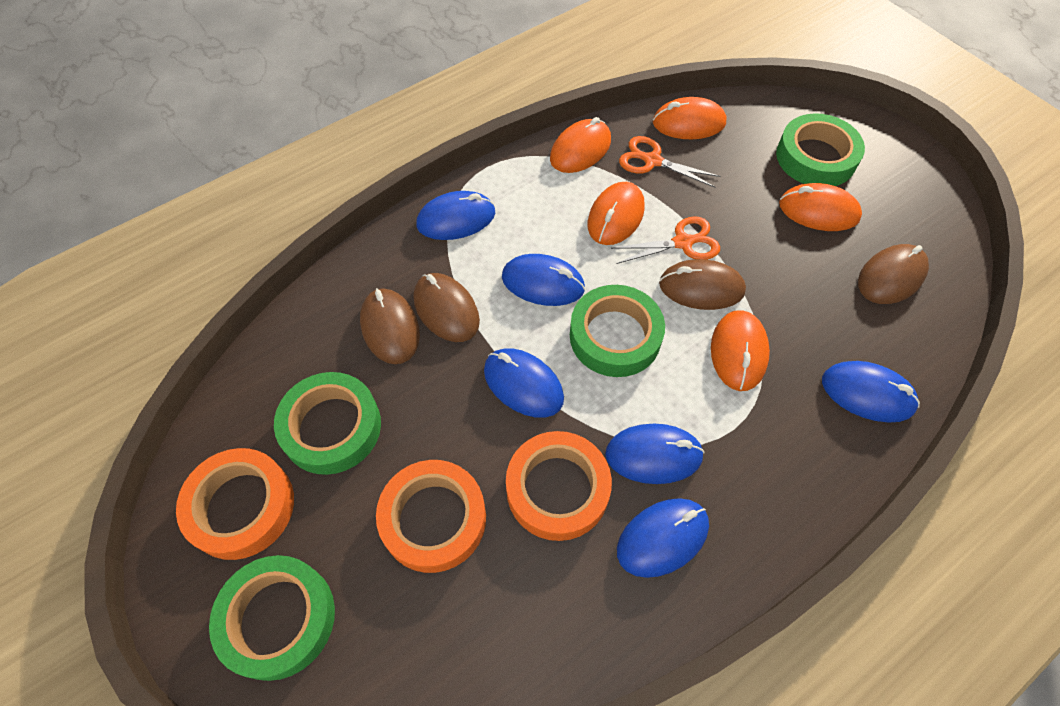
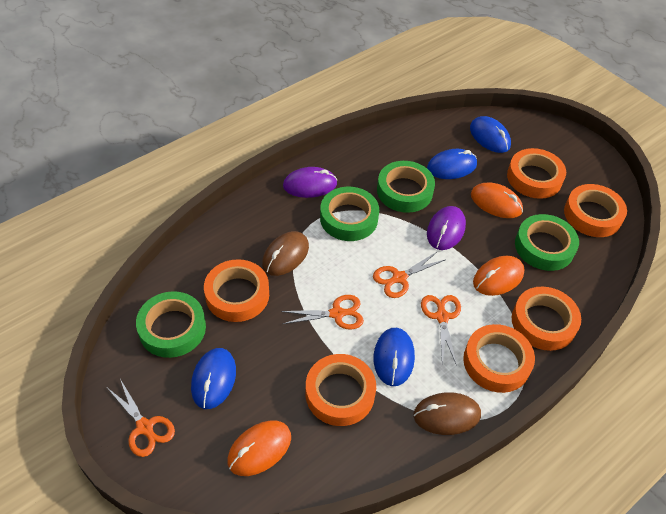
blue mouse: [416,191,495,240] [484,348,564,418] [502,254,585,306] [605,424,705,484] [617,498,709,578] [822,361,920,423] = 6 -> [191,348,236,409] [374,328,415,386] [427,149,477,179] [470,116,511,153] = 4
brown mouse: [360,288,420,364] [414,273,480,342] [659,259,746,310] [858,244,929,304] = 4 -> [262,231,309,276] [413,392,481,435] = 2
orange mouse: [550,117,611,173] [588,182,645,245] [653,97,727,139] [711,310,770,391] [779,183,862,231] = 5 -> [227,420,291,476] [471,183,523,218] [473,256,525,296] = 3
orange scissors: [611,216,720,264] [619,136,721,188] = 2 -> [108,379,175,457] [281,295,364,330] [373,251,446,298] [421,295,461,363] = 4
orange tape: [176,448,294,560] [376,460,486,573] [506,431,612,541] = 3 -> [204,259,269,322] [305,354,376,426] [463,324,535,393] [507,148,566,199] [512,286,581,351] [564,184,627,237] = 6
purple mouse: none = 0 -> [283,167,337,198] [427,206,466,250] = 2

